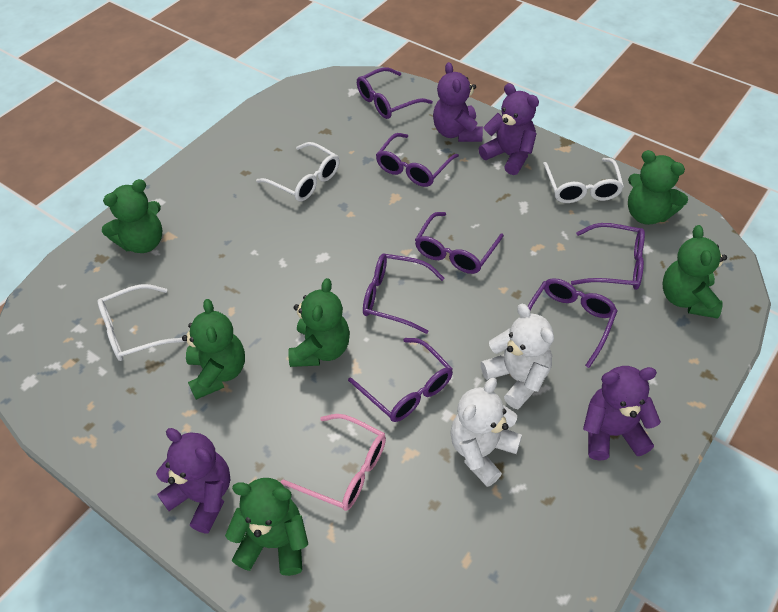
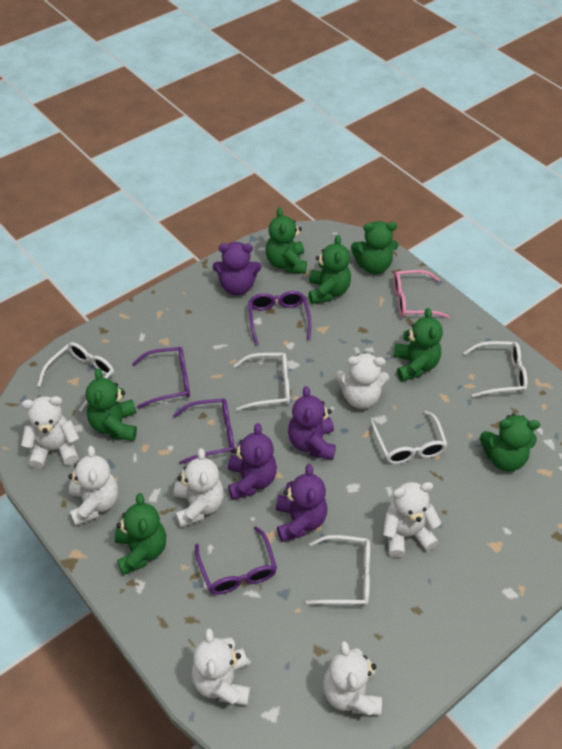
green teddy bear: [102,179,162,253] [182,299,245,400] [225,478,308,576] [288,278,350,367] [628,150,688,225] [662,225,727,319] = 6 -> [86,369,137,441] [115,493,166,575] [266,207,307,274] [309,235,351,304] [351,221,398,274] [393,308,443,381] [480,413,540,472] = 7
purple glasses: [348,338,453,422] [357,67,433,119] [363,254,444,334] [376,133,459,187] [415,212,504,274] [528,278,618,368] [571,223,645,290] = 7 -> [132,347,190,409] [173,398,235,465] [195,526,277,595] [248,291,311,345] = 4
white glasses: [97,284,186,361] [256,142,339,201] [543,158,624,203] = 3 -> [37,342,114,412] [234,353,290,411] [305,535,370,606] [370,411,448,464] [463,341,527,397] = 5
white teddy bear: [450,378,522,487] [481,304,554,409] = 2 -> [21,396,79,469] [68,446,118,526] [174,448,224,528] [192,628,250,705] [323,641,382,716] [335,352,389,409] [383,482,441,558] = 7

